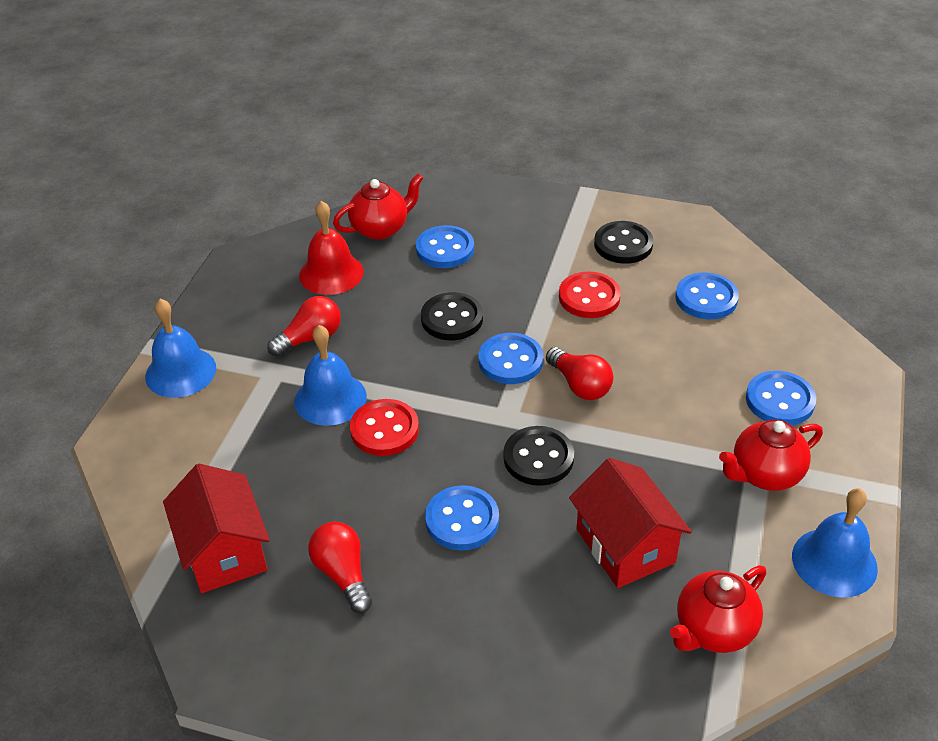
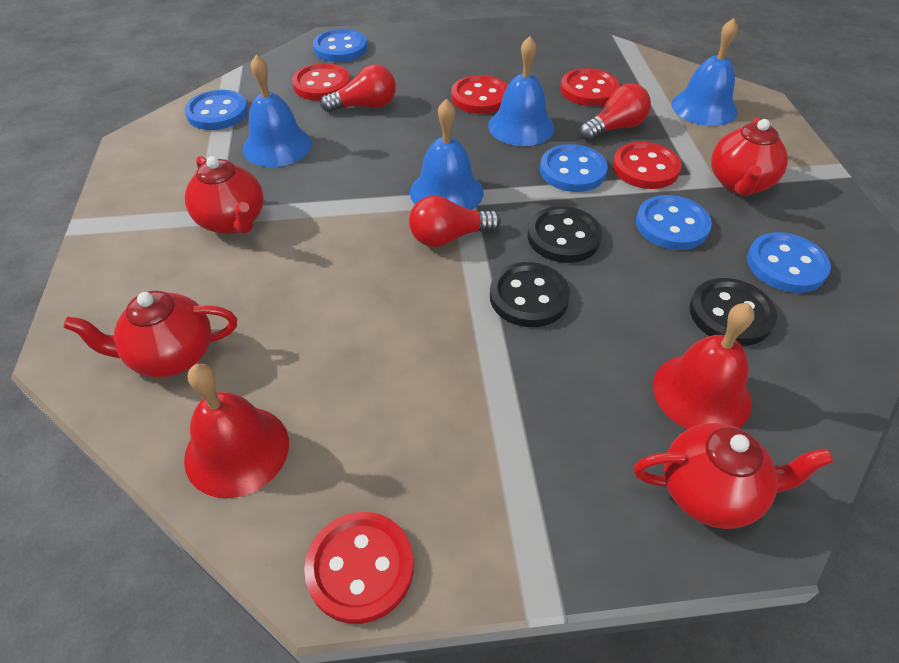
blue bell: [145,299,216,398] [294,325,367,426] [792,488,878,598] = 3 -> [243,55,312,167] [410,99,483,210] [488,36,555,146] [671,18,738,126] = 4
red bell: [299,201,364,295] = 1 -> [184,364,289,498] [653,303,754,429] = 2
red button: [350,399,419,456] [559,271,621,318] = 2 -> [292,63,350,101] [304,512,414,624] [451,75,508,114] [560,68,620,106] [613,142,682,189] = 5
red house: [163,464,270,593] [569,458,692,588] = 2 -> none = 0
red teapot: [333,174,423,240] [670,566,766,653] [719,419,823,491] = 3 -> [63,291,237,378] [185,156,264,234] [634,423,834,529] [711,118,788,196] = 4

